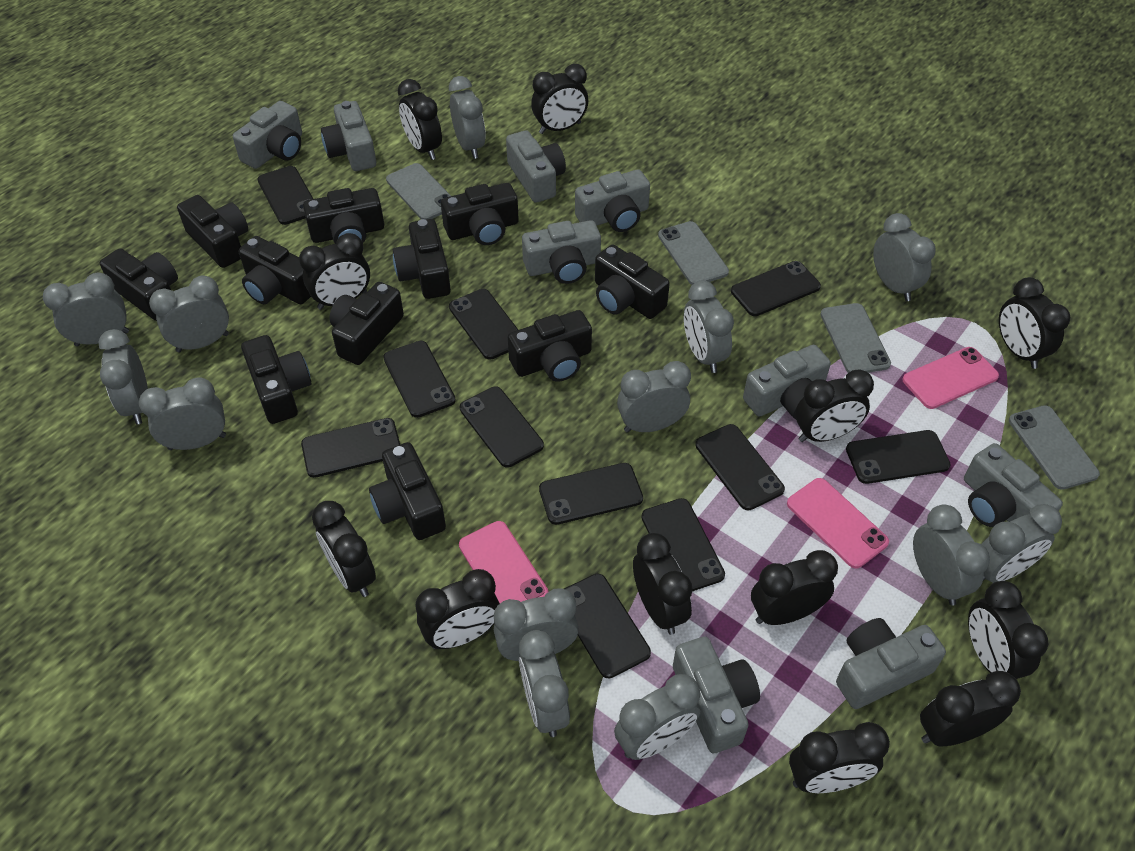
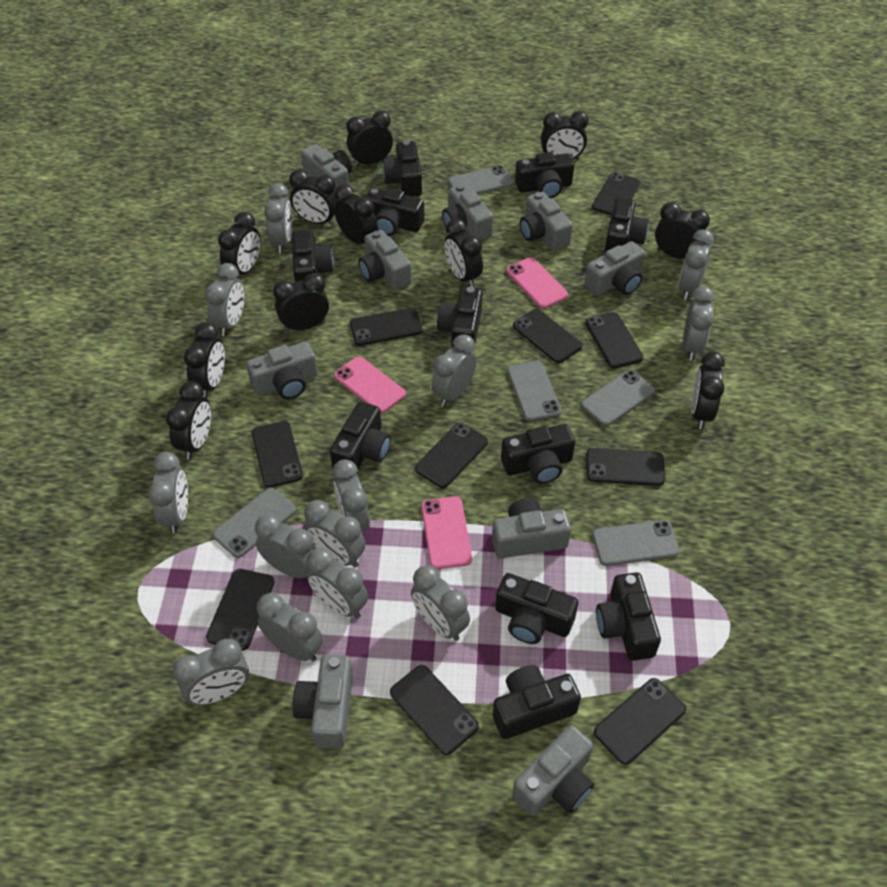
black clock: [299,233,370,310] [312,501,376,597] [398,79,442,160] [415,569,500,649] [531,64,588,134] [633,533,693,635] [751,550,838,625] [789,722,890,793] [795,369,874,442] [920,671,1021,746] [968,581,1048,679] [999,277,1070,369] = 12 -> [166,381,211,459] [184,322,225,398] [218,212,261,278] [273,273,329,332] [289,169,339,226] [334,184,378,244] [347,111,393,167] [444,218,483,287] [541,111,588,160] [655,202,710,259] [691,352,725,429] = 11
black phone: [257,166,313,225] [301,418,400,478] [383,341,456,418] [449,289,518,360] [460,387,544,468] [539,463,643,525] [564,574,651,678] [641,498,725,591] [695,424,785,510] [731,261,821,316] [846,430,951,484] = 11 -> [206,569,274,651] [251,421,303,488] [350,308,423,346] [390,665,479,755] [415,423,488,488] [513,309,583,363] [585,312,643,368] [586,448,665,486] [592,172,640,215] [594,678,686,765] = 10
grey phone: [386,163,451,220] [658,221,729,285] [820,303,891,373] [1009,405,1100,490] = 4 -> [213,488,296,558] [448,165,513,195] [507,361,562,421] [581,370,655,426] [592,520,680,566] = 5

